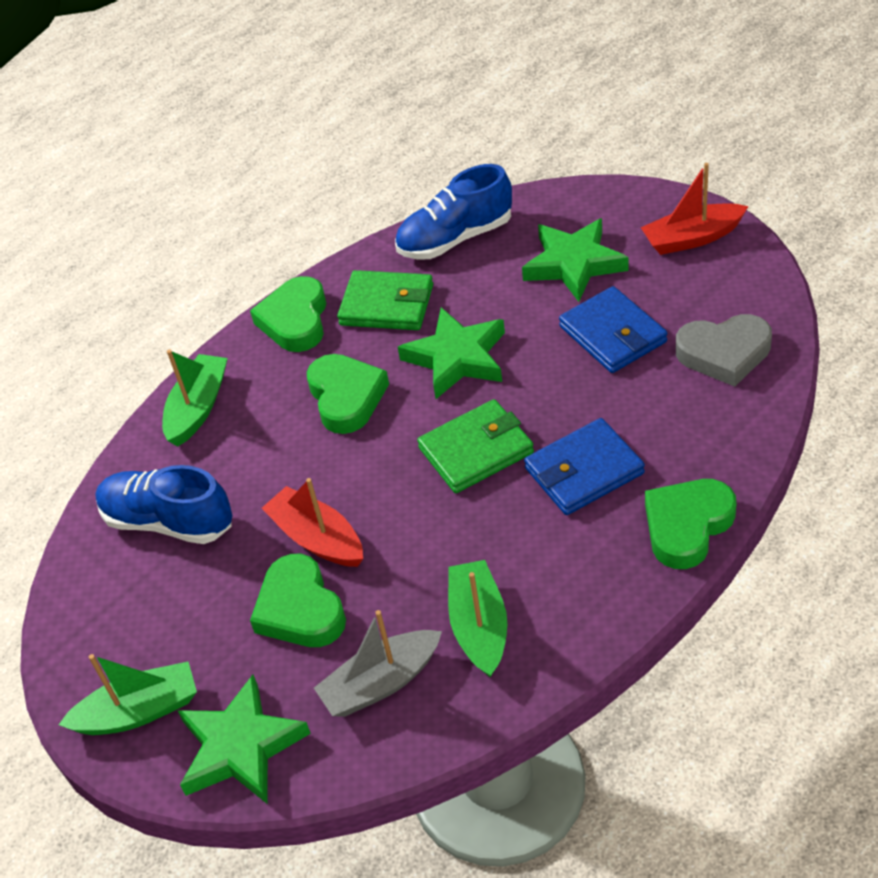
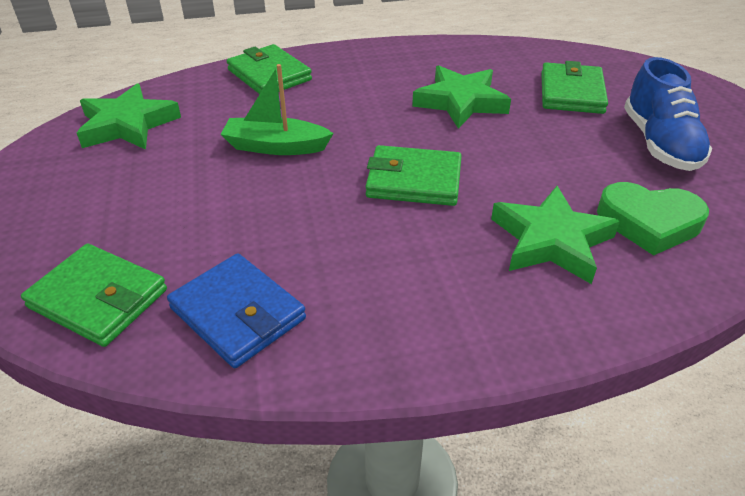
blue shoe: [96,465,233,544] [395,164,512,260] = 2 -> [624,57,712,171] = 1
blue wallet: [524,418,645,515] [559,286,667,373] = 2 -> [167,253,306,368] = 1
green boat: [59,654,197,735] [162,349,228,447] [448,560,507,678] = 3 -> [220,64,334,155] = 1
green heart: [250,276,327,352] [250,554,346,647] [307,354,389,434] [645,479,736,569] = 4 -> [597,182,709,255] = 1
green wallet: [337,270,433,330] [417,399,534,493] = 2 -> [21,244,167,347] [227,44,312,94] [365,145,462,206] [541,61,608,114] = 4
grey boat: [314,610,442,717] = 1 -> none = 0
grey heart: [676,314,772,387] = 1 -> none = 0
red boat: [262,478,363,567] [641,163,748,255] = 2 -> none = 0

